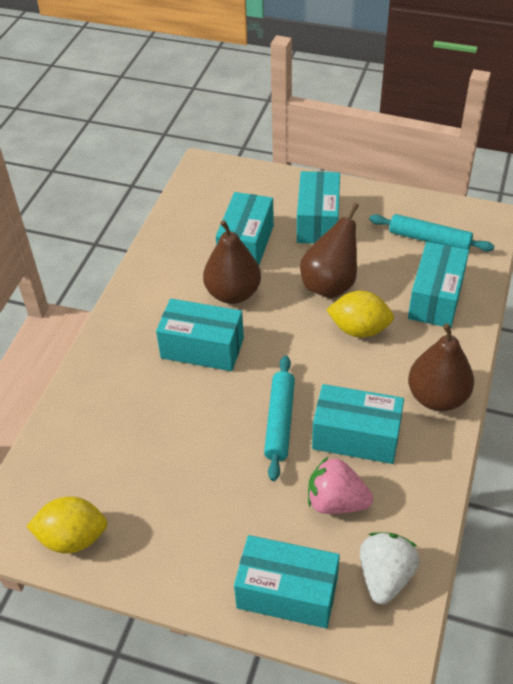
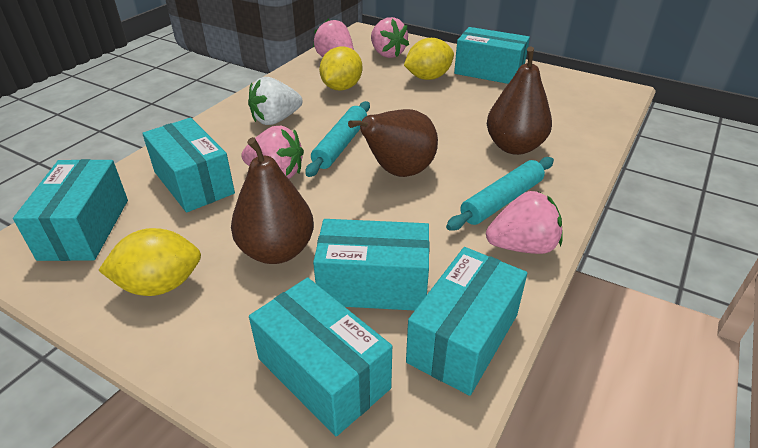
pink strawberry: [308,457,373,514] = 1 -> [241,126,304,179] [313,18,354,57] [371,17,409,58] [486,191,563,254] = 4
yellow lemon: [26,496,108,554] [326,291,394,338] = 2 -> [98,228,201,296] [319,47,362,91] [404,38,454,80] = 3

